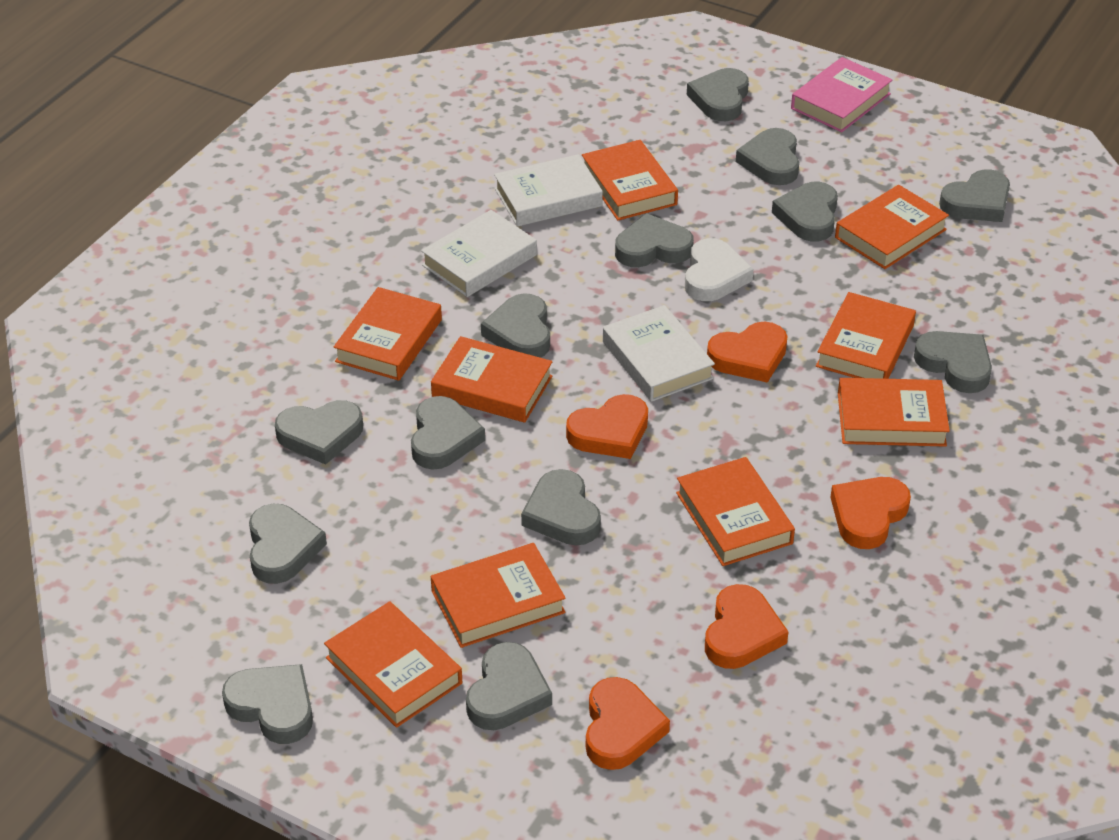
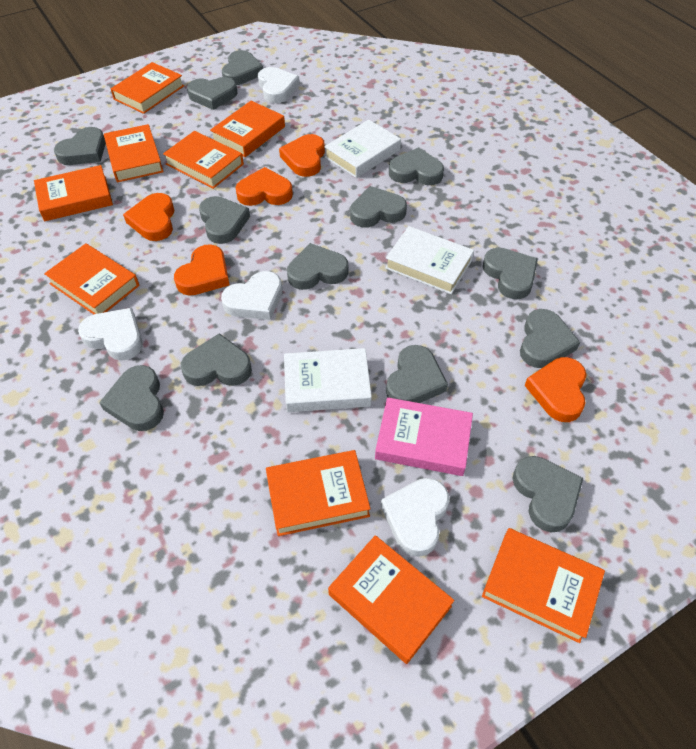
white heart: [685,238,754,301] = 1 -> [78,308,143,361] [221,271,282,320] [258,67,300,103] [381,478,449,557] = 4

